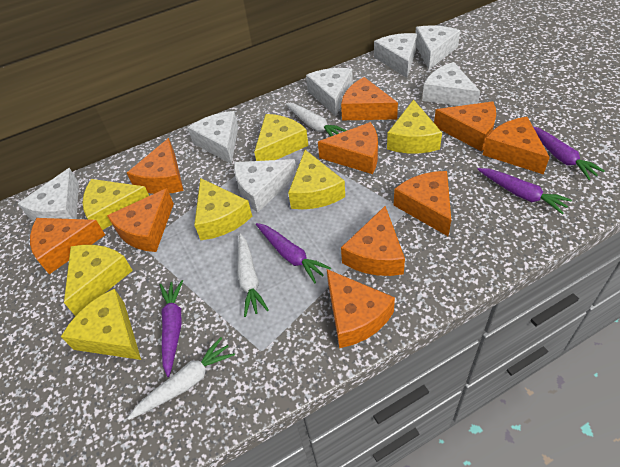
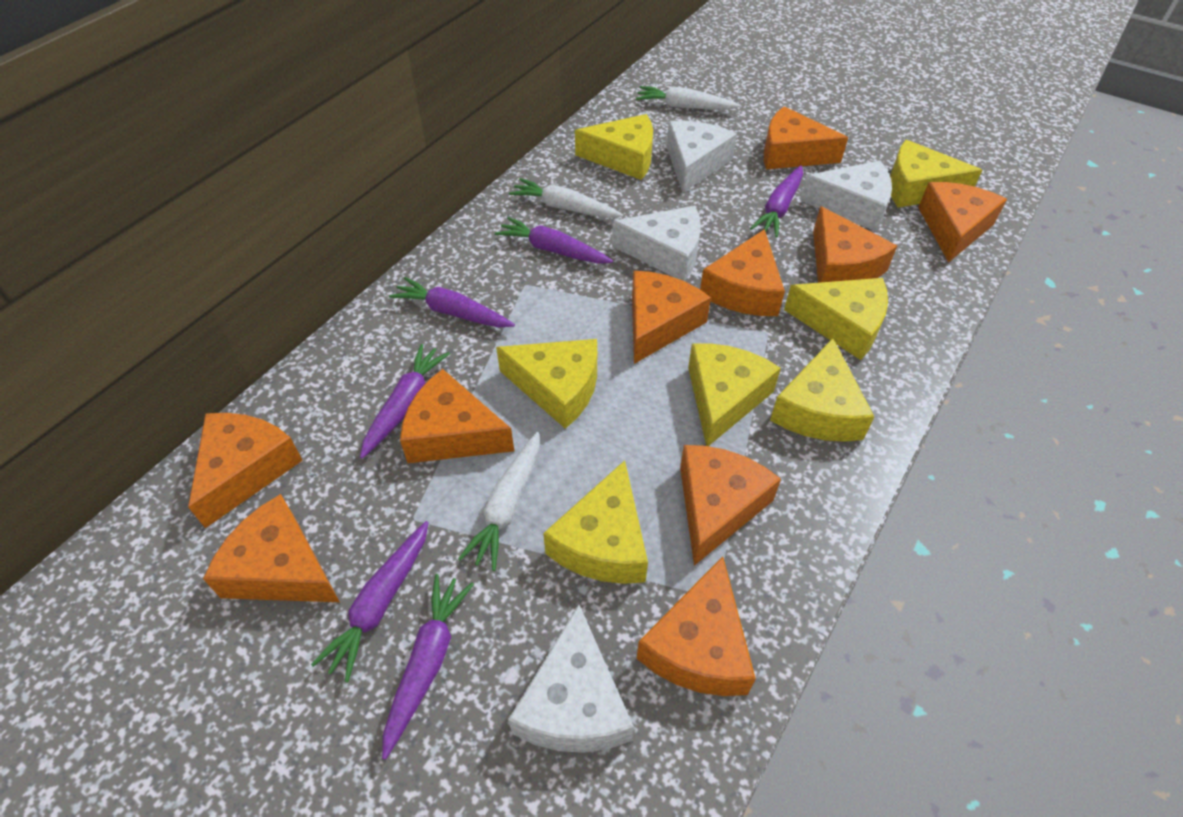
purple carrot: [160,280,183,377] [256,223,331,283] [477,168,572,214] [533,126,605,180] = 4 -> [311,521,429,682] [360,344,450,459] [382,574,474,760] [389,277,515,328] [495,217,613,264] [750,165,803,237] = 6
white cheese: [18,168,79,222] [187,111,238,164] [234,159,296,213] [306,68,353,116] [374,33,417,78] [415,26,460,69] [422,62,480,106] = 7 -> [508,604,634,753] [612,206,701,281] [667,121,737,193] [800,161,892,231] = 4

